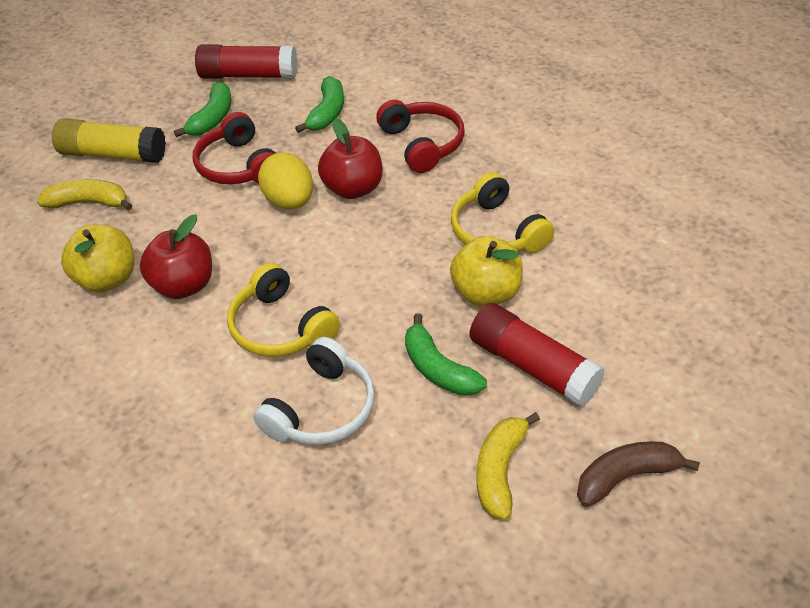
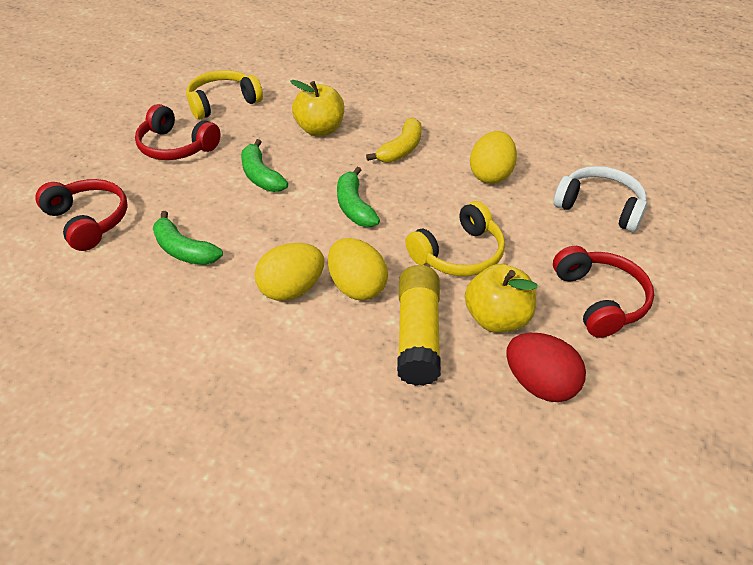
brown banana: [577,441,700,507] = 1 -> none = 0
red apple: [140,214,212,299] [318,118,383,199] = 2 -> none = 0
red egg: none = 0 -> [506,333,586,402] = 1
red glue stick: [195,45,297,79] [469,303,605,407] = 2 -> none = 0
red headphones: [192,112,275,184] [376,100,465,173] = 2 -> [35,179,128,251] [135,104,221,160] [553,246,654,338] = 3
yellow banana: [37,179,132,210] [476,412,540,520] = 2 -> [366,117,422,163] = 1
yellow egg: [258,152,313,209] = 1 -> [255,243,324,301] [328,238,388,300] [470,131,517,184] = 3

